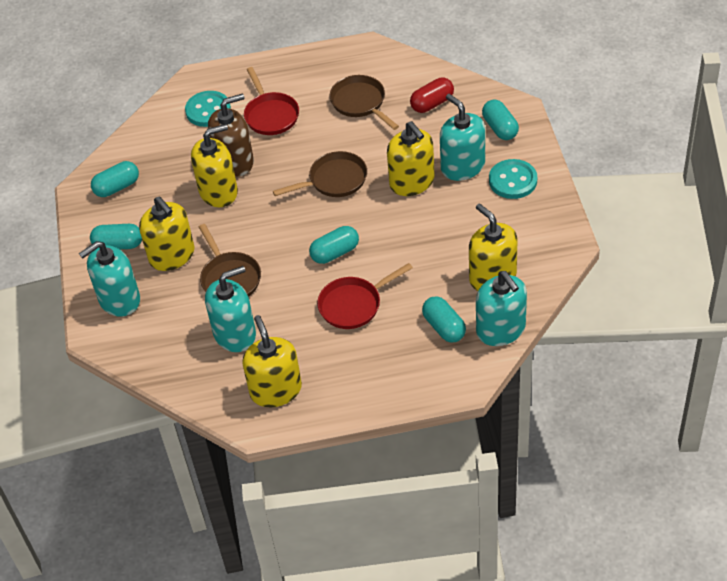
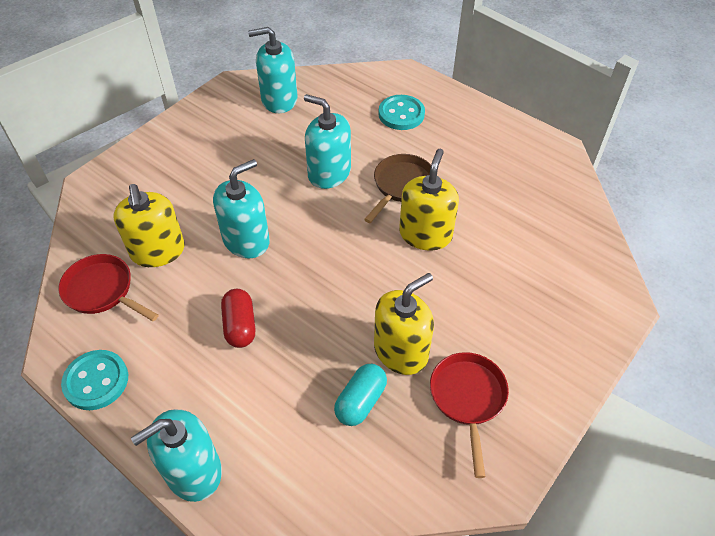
brown pan: [199,224,261,297] [273,151,367,197] [330,75,399,130] = 3 -> [364,154,431,223] = 1
brown soap dispenser: [208,93,254,177] = 1 -> none = 0
turquoise capsule: [90,224,142,249] [91,161,139,197] [309,226,359,264] [422,296,466,343] [482,100,519,140] = 5 -> [334,364,387,426] = 1
yellow soap dispenser: [139,197,195,271] [191,124,238,207] [242,315,302,407] [387,121,435,196] [469,203,517,291] = 5 -> [113,184,185,267] [374,273,434,375] [399,149,459,250] = 3

